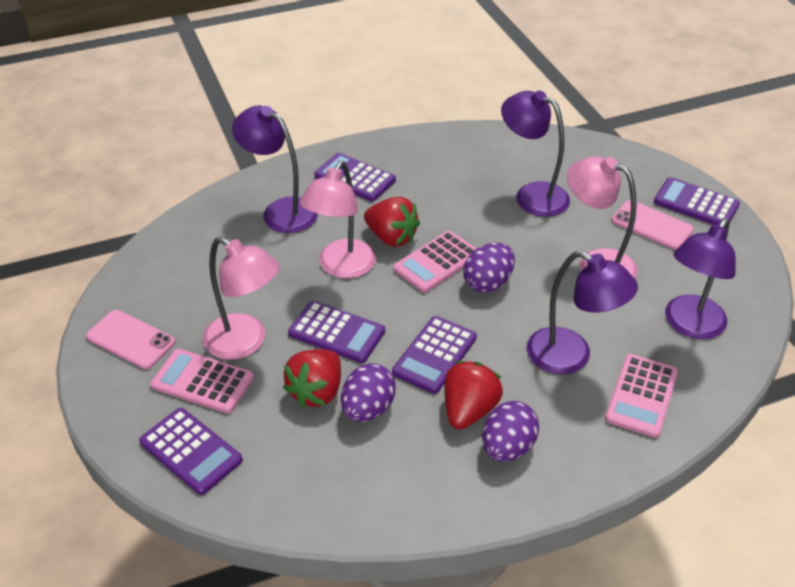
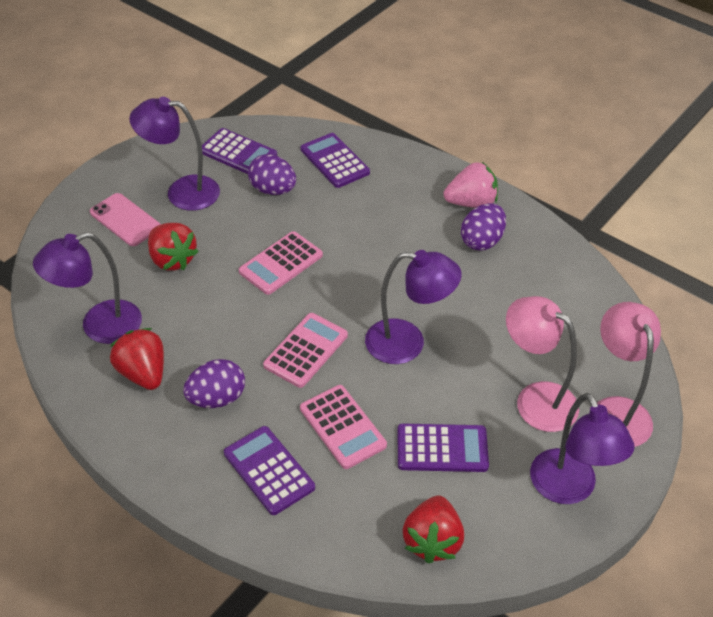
pink lamp: [203,237,279,360] [300,161,376,278] [567,156,638,279] = 3 -> [506,296,579,432] [597,302,661,447] = 2
pink phone: [86,310,175,369] [612,200,694,250] = 2 -> [90,193,161,246] = 1
pink strawberry: none = 0 -> [443,162,498,208] = 1
purple calculator: [139,408,243,495] [288,301,385,363] [314,153,396,201] [392,316,477,394] [654,177,740,225] = 5 -> [202,128,277,174] [224,426,315,515] [300,133,370,188] [397,423,489,472] = 4

